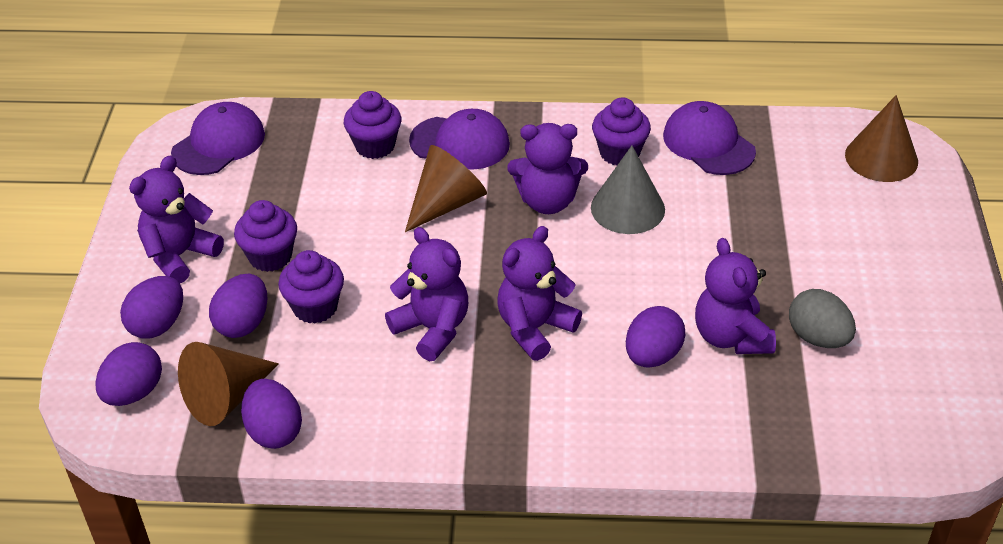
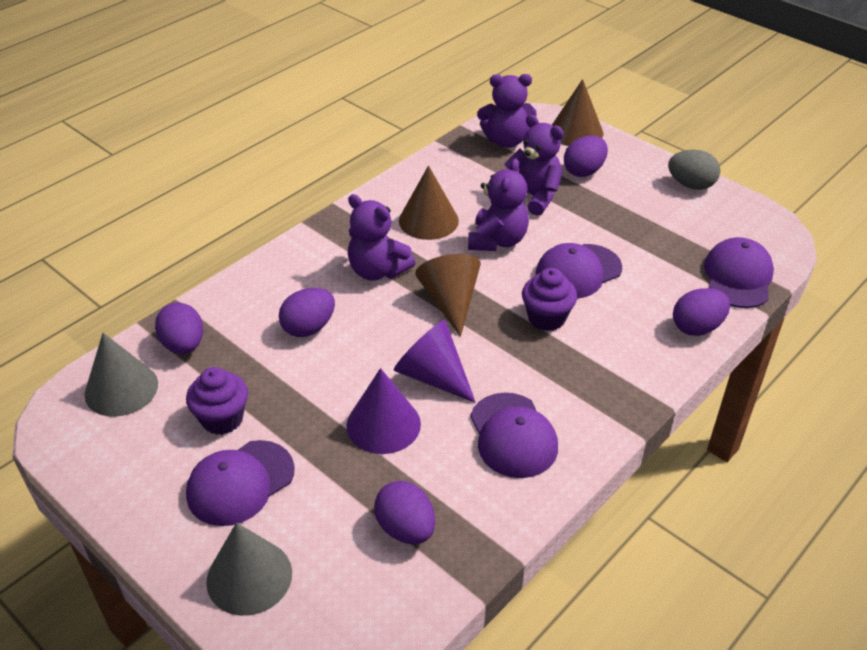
grey cone: [591,146,665,234] = 1 -> [84,333,158,417] [206,523,292,616] = 2
purple cap: [171,102,265,175] [409,109,510,170] [663,101,756,175] = 3 -> [186,440,295,526] [470,393,558,478] [536,243,622,298] [704,237,774,308] = 4
purple cone: none = 0 -> [346,368,421,454] [394,320,476,403] = 2
purple cupcake: [234,200,297,272] [278,250,344,324] [344,91,401,159] [592,97,651,165] = 4 -> [186,367,248,435] [522,268,577,331] = 2
purple teddy bear: [129,156,224,283] [385,227,468,361] [497,226,582,361] [508,123,588,214] [695,238,776,354] = 5 -> [348,194,416,281] [468,158,529,251] [477,74,537,148] [504,114,564,216] = 4

